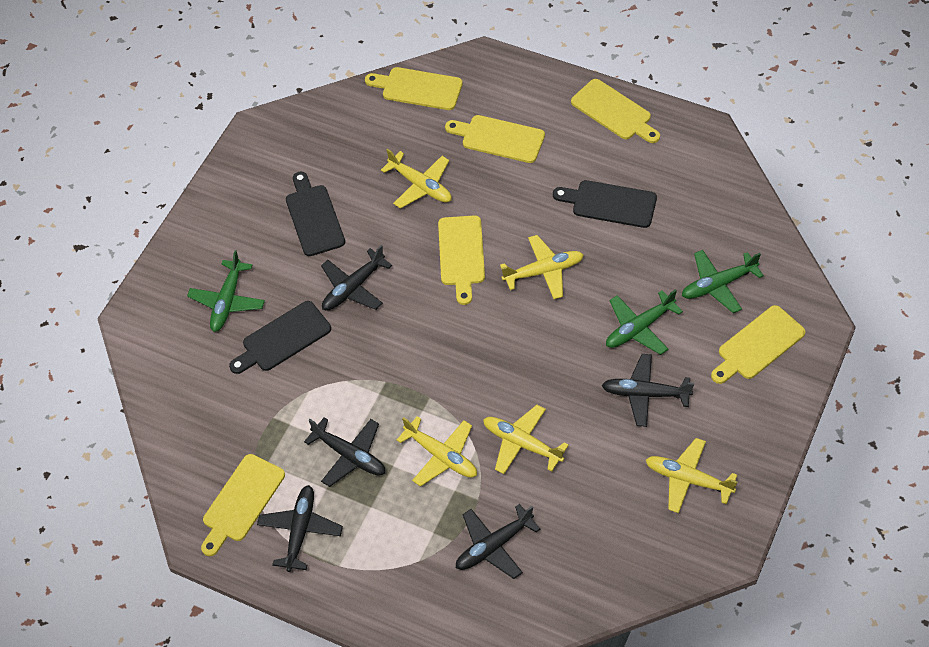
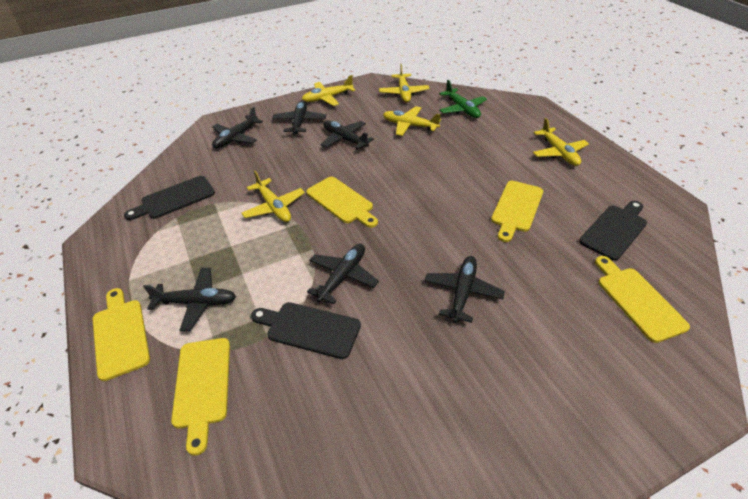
black plane: [257,485,343,572] [304,417,385,487] [321,245,392,311] [456,504,540,579] [601,354,694,427] = 5 -> [143,268,236,331] [212,107,263,148] [272,100,326,134] [307,244,379,304] [321,120,374,149] [424,256,505,323] = 6
green plane: [187,250,265,332] [606,289,683,355] [682,250,764,313] = 3 -> [439,80,487,118] = 1
yellow cutting board: [201,454,285,556] [365,67,463,110] [438,215,485,305] [445,115,545,163] [571,79,660,143] [711,305,806,384] = 6 -> [93,288,150,381] [171,338,230,456] [306,177,378,228] [491,181,543,242] [595,256,690,343] = 5

